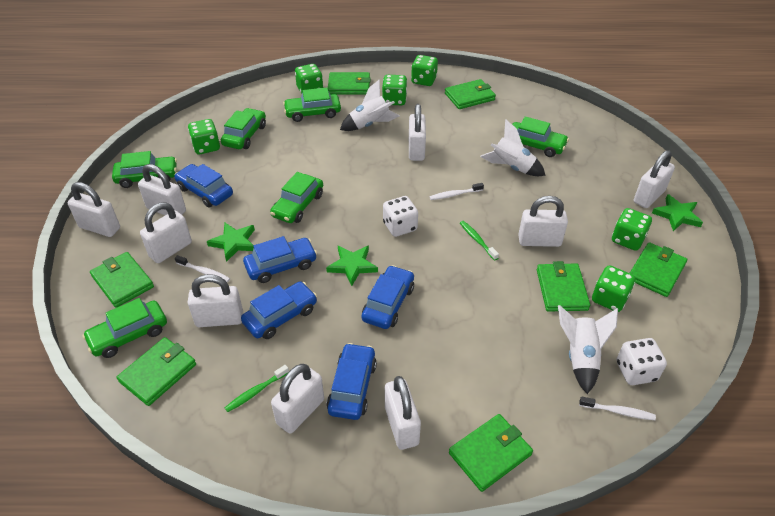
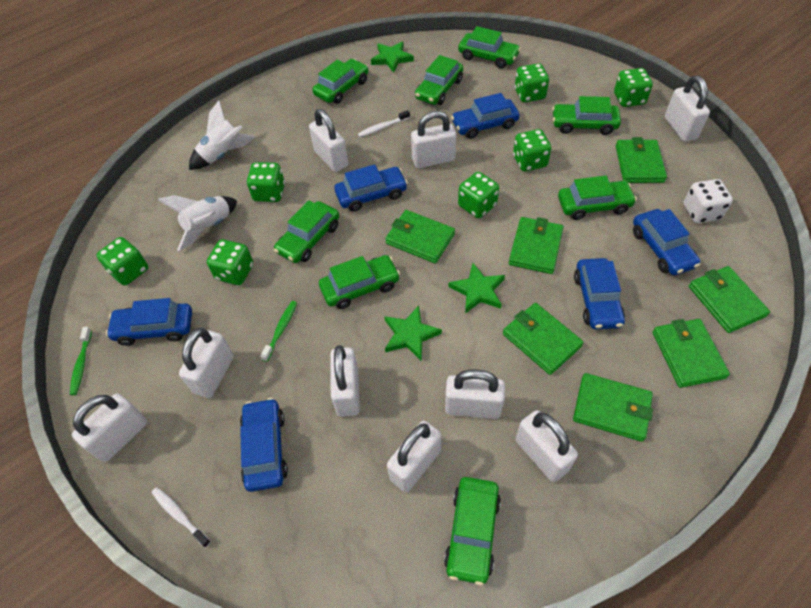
blue car: [174,164,233,207] [241,281,317,339] [243,236,317,283] [327,343,377,420] [362,265,414,329] = 5 -> [106,298,192,346] [240,398,288,492] [334,164,408,212] [451,93,520,139] [574,258,625,329] [633,209,700,275] = 6
green car: [82,298,167,358] [112,151,177,188] [221,108,266,149] [270,172,323,223] [283,88,341,122] [512,116,569,157] = 6 -> [274,200,339,263] [313,59,368,104] [319,255,400,309] [415,55,463,105] [444,477,501,586] [458,26,521,69] [552,96,621,135] [558,176,637,220] = 8
green dice: [188,119,220,154] [295,64,323,94] [382,75,407,105] [411,55,438,86] [592,265,636,312] [612,208,652,251] = 6 -> [96,237,148,286] [207,240,253,285] [247,162,285,202] [458,172,499,218] [513,129,551,172] [515,63,549,102] [614,68,653,107] = 7
white dice: [383,196,418,237] [617,338,667,385] = 2 -> [684,179,733,223] = 1
white rocket: [340,79,399,131] [480,120,546,176] [558,305,618,394] = 3 -> [158,195,237,251] [189,100,255,170] = 2
white toothbrush: [175,255,230,283] [429,183,484,200] [579,397,656,420] = 3 -> [151,487,211,548] [358,110,410,137] = 2

